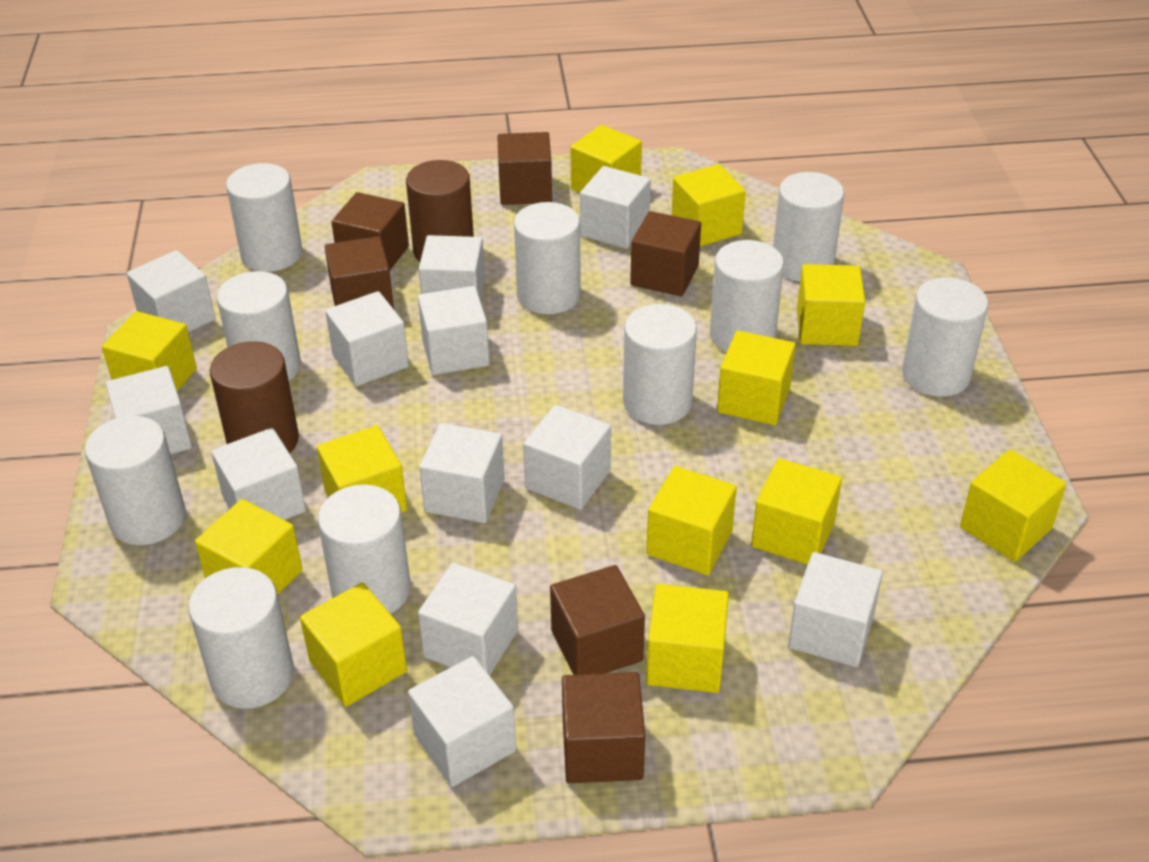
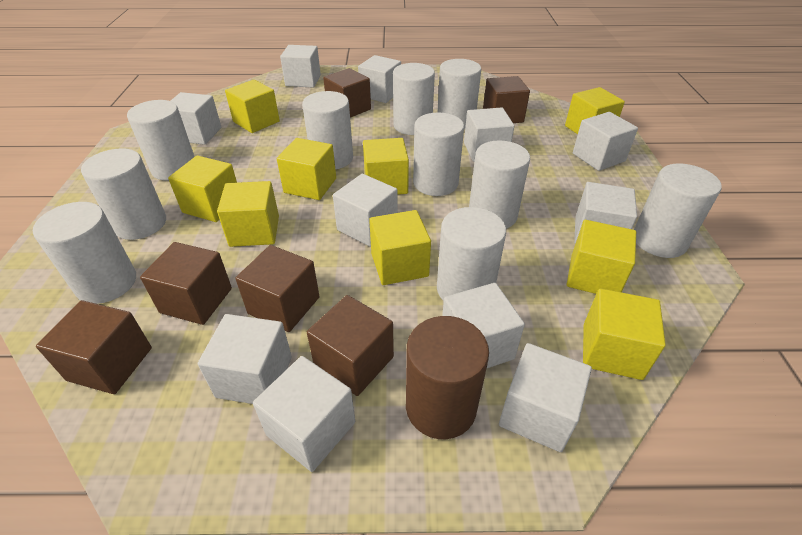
brown cylinder: [210,341,299,454] [406,160,474,262] = 2 -> [406,316,489,439] = 1
white cube: [106,366,192,454] [127,250,215,333] [211,428,306,520] [325,291,409,386] [408,656,516,787] [418,286,490,375] [418,563,518,676] [419,235,485,301] [419,423,505,523] [523,405,611,510] [580,166,651,249] [788,552,883,667] = 12 -> [171,92,221,145] [198,314,292,404] [253,356,355,472] [280,45,321,87] [333,174,398,247] [358,55,401,103] [442,283,525,368] [464,107,514,162] [499,343,592,452] [573,112,638,171] [574,182,637,244] = 11
yellow cube: [102,311,197,391] [195,499,302,594] [300,583,407,707] [317,425,407,513] [570,125,642,193] [646,466,737,575] [646,584,729,693] [672,164,746,246] [717,330,796,425] [751,458,842,565] [797,264,865,346] [960,450,1066,562] = 12 -> [168,155,237,222] [217,181,279,247] [225,80,280,133] [277,138,336,200] [363,138,409,195] [369,210,431,285] [565,87,625,134] [567,220,636,294] [583,289,666,380] = 9

